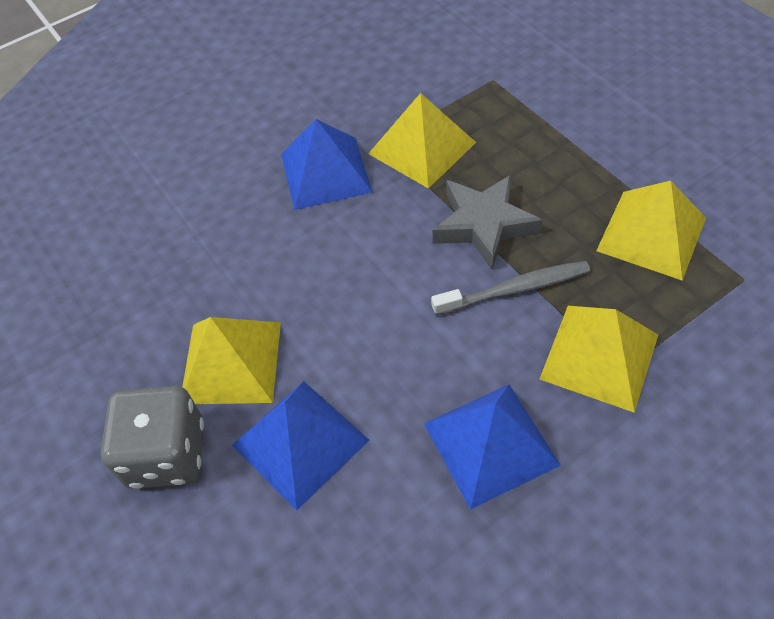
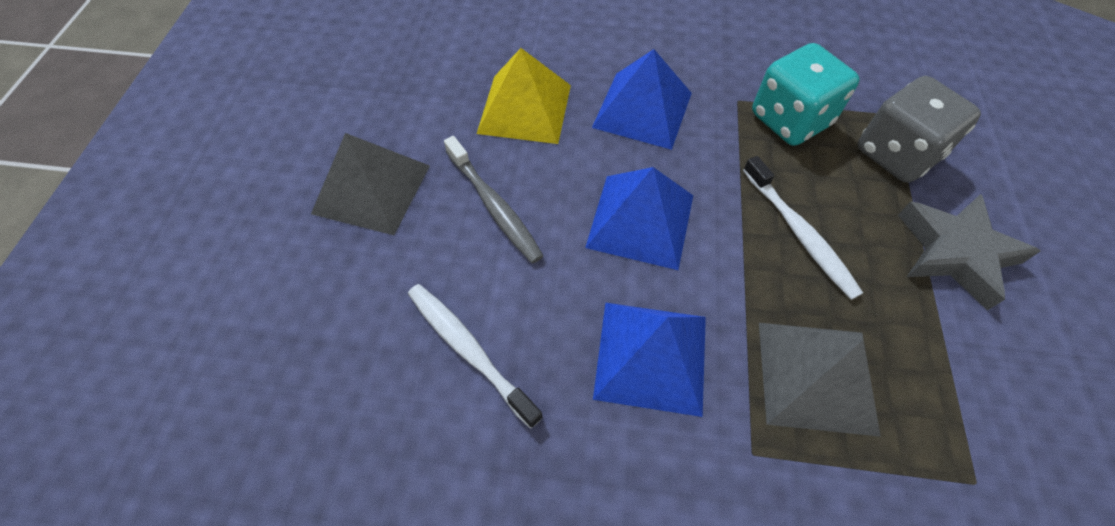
grey pyramid: none = 0 -> [311,133,430,235] [759,323,881,437] = 2
turquoise dice: none = 0 -> [752,43,860,146] = 1
white toothbrush: none = 0 -> [408,284,543,429] [743,156,863,300] = 2
yellow pyramid: [182,317,281,404] [368,93,476,189] [540,306,658,413] [596,181,706,281] = 4 -> [477,48,571,144] = 1

